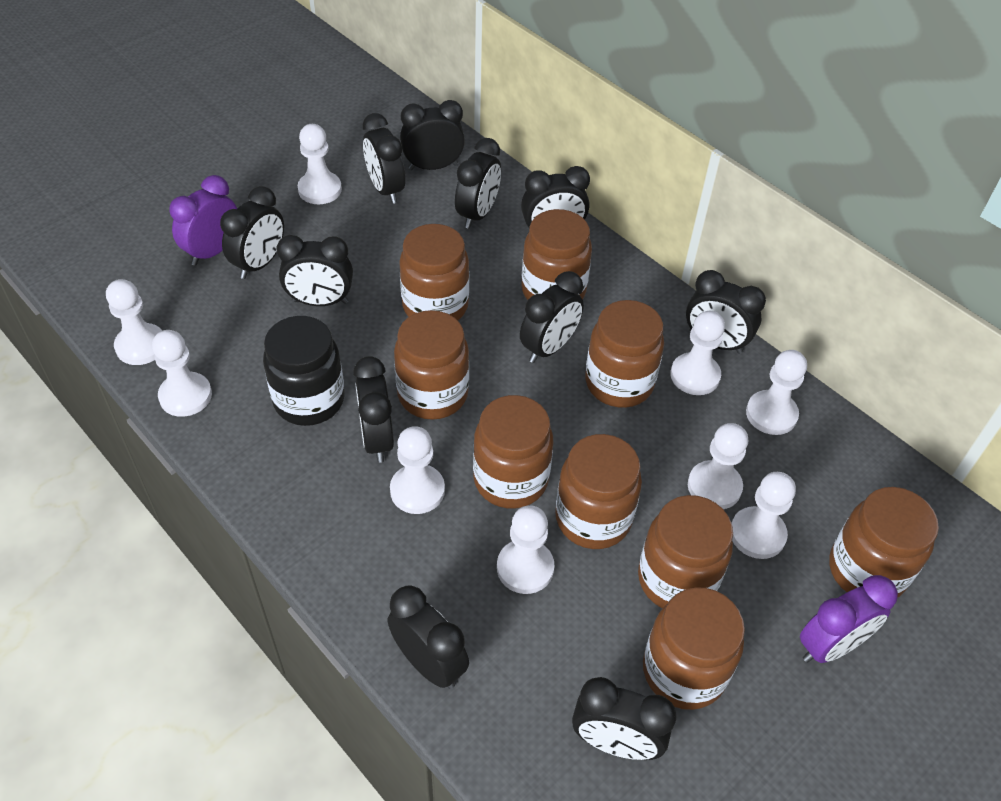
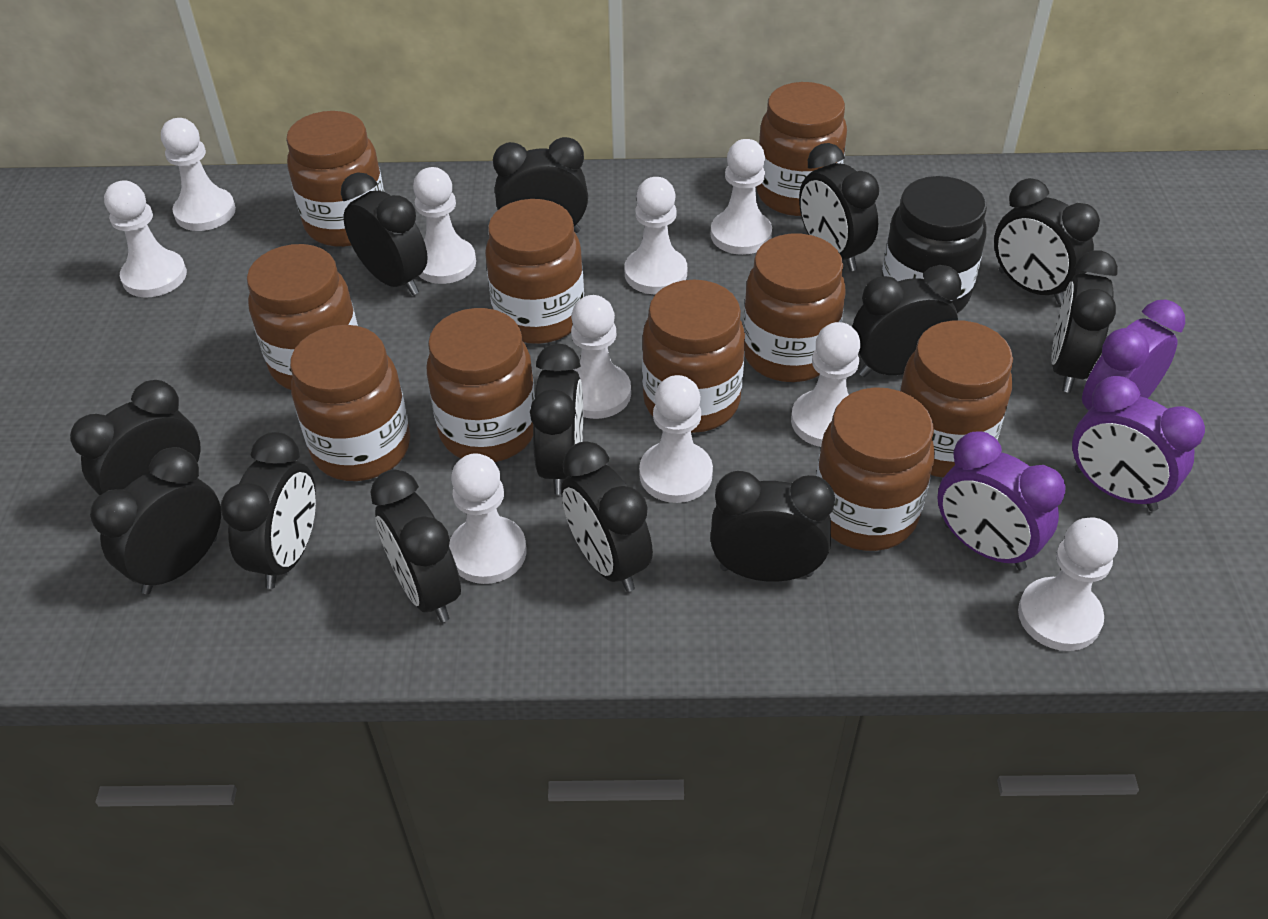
black clock: [220,186,284,279] [277,235,353,306] [353,356,394,463] [363,113,405,204] [388,585,469,689] [400,100,465,170] [455,138,501,229] [520,271,584,363] [521,166,590,234] [572,677,677,760] [686,270,766,354] = 11 -> [70,380,200,496] [90,447,221,594] [221,432,316,589] [341,172,428,295] [370,469,461,622] [493,137,588,233] [530,344,583,495] [561,441,653,592] [711,471,835,582] [799,143,879,271] [852,265,961,377] [994,178,1100,304] [1051,250,1118,393] = 13
brown jar: [394,310,469,420] [399,224,469,321] [473,395,553,509] [521,209,592,300] [555,434,642,549] [585,300,664,408] [638,495,733,609] [643,587,745,710] [829,487,939,598] = 9 -> [247,244,358,390] [286,111,384,247] [290,325,410,481] [427,308,535,462] [485,199,584,344] [642,279,745,433] [743,233,846,382] [756,82,847,216] [816,387,935,551] [899,320,1013,477] = 10
purple clock: [169,175,237,266] [800,575,898,663] = 2 -> [937,432,1066,570] [1072,376,1205,511] [1082,299,1185,411] = 3
white pawn: [106,279,162,365] [152,330,212,417] [298,124,342,204] [390,426,445,514] [497,505,554,594] [670,311,725,395] [688,423,748,509] [732,472,796,559] [746,350,807,435] = 9 -> [104,181,187,297] [161,118,236,231] [413,167,476,284] [449,453,526,584] [571,295,631,419] [624,177,687,294] [639,375,713,503] [711,139,772,255] [791,322,861,447] [1018,517,1118,651] = 10

